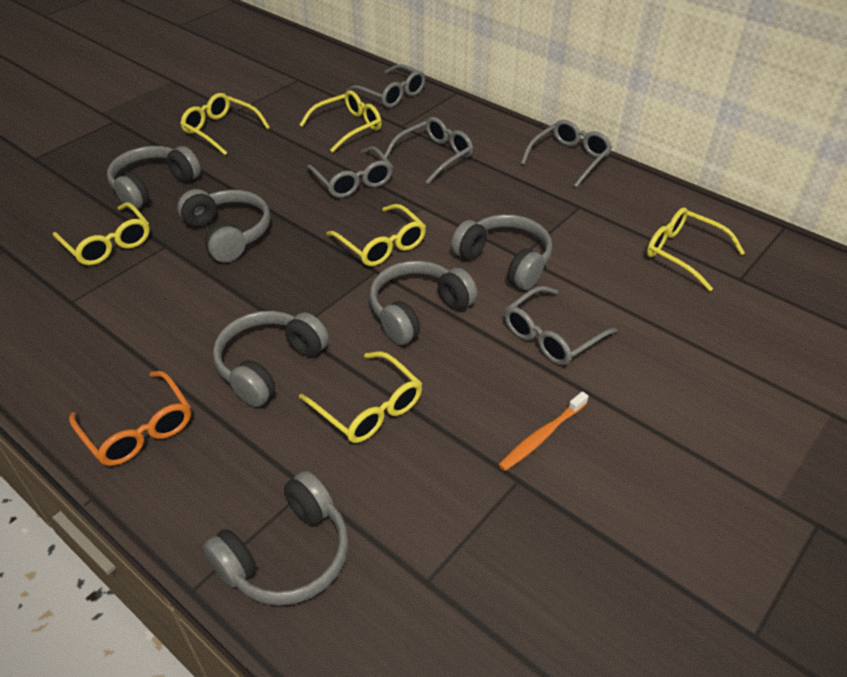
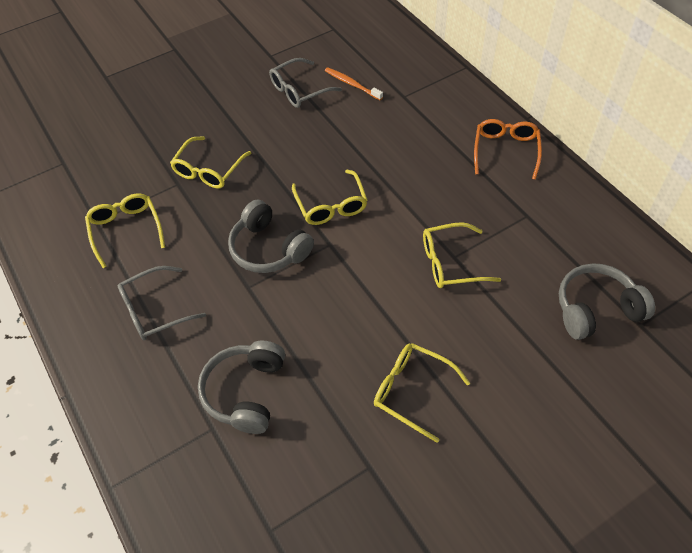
grey glasses: [306,146,393,198] [346,64,425,108] [384,117,473,184] [504,286,617,365] [521,120,612,188] = 5 -> [118,266,206,340] [269,58,342,108] = 2
grey headphones: [107,146,201,210] [177,189,270,262] [203,471,349,606] [213,311,329,407] [370,261,477,345] [451,214,552,290] = 6 -> [198,340,285,434] [228,200,314,273] [559,263,655,340] = 3
yellow glasses: [53,202,150,265] [180,93,270,155] [299,90,382,153] [299,351,422,443] [327,204,426,266] [647,207,745,291] = 6 -> [85,193,165,268] [170,136,251,188] [292,169,367,225] [374,343,470,443] [423,222,501,288] = 5

